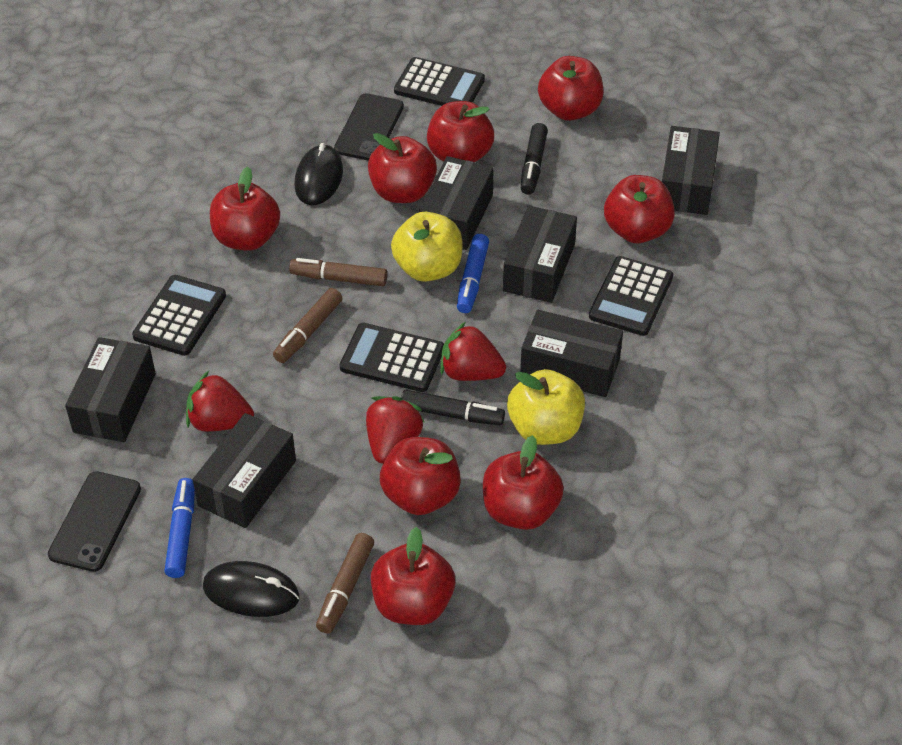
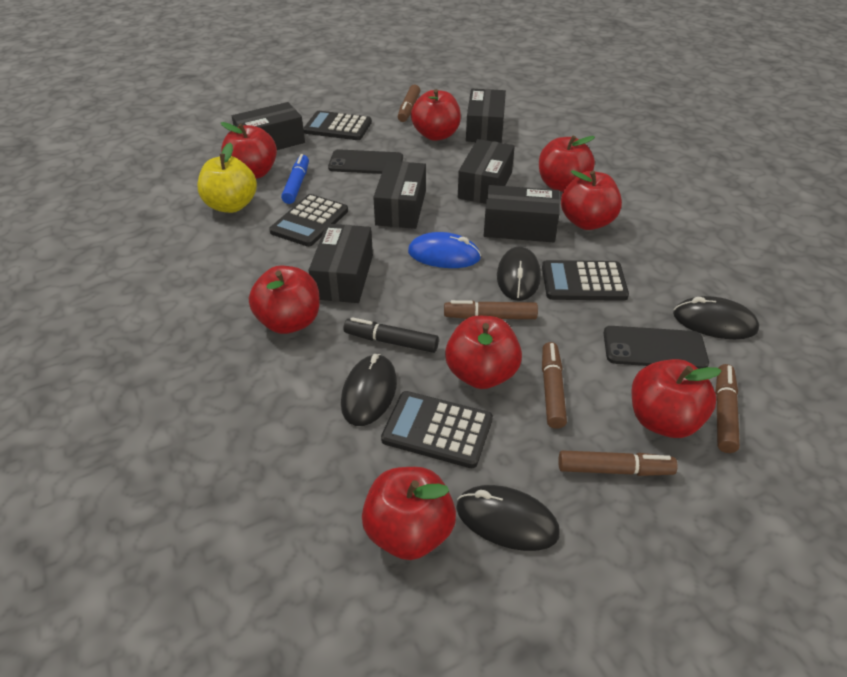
black marker: [401,390,505,425] [521,123,548,195] = 2 -> [343,317,439,353] = 1
black mouse: [203,561,300,617] [295,143,343,205] = 2 -> [341,354,397,426] [456,485,560,551] [497,247,541,301] [673,296,759,339] = 4
blue marker: [164,478,195,578] [457,234,489,313] = 2 -> [281,154,309,204] = 1
blue mouse: none = 0 -> [408,232,481,268] = 1
brown marker: [273,288,342,363] [289,258,387,286] [316,533,374,634] = 3 -> [398,85,420,122] [444,300,538,319] [542,342,567,429] [558,450,678,476] [715,364,740,453] = 5
red strawberry: [186,371,254,432] [366,396,425,464] [440,322,506,381] = 3 -> none = 0
yellow apple: [391,212,462,282] [507,369,585,445] = 2 -> [197,143,257,213] = 1

